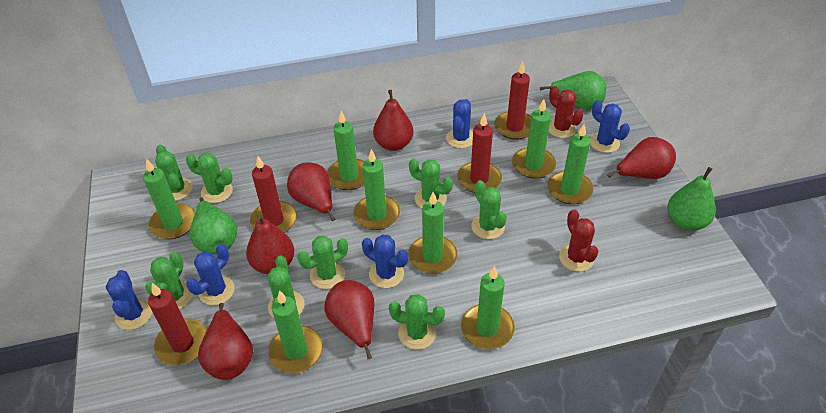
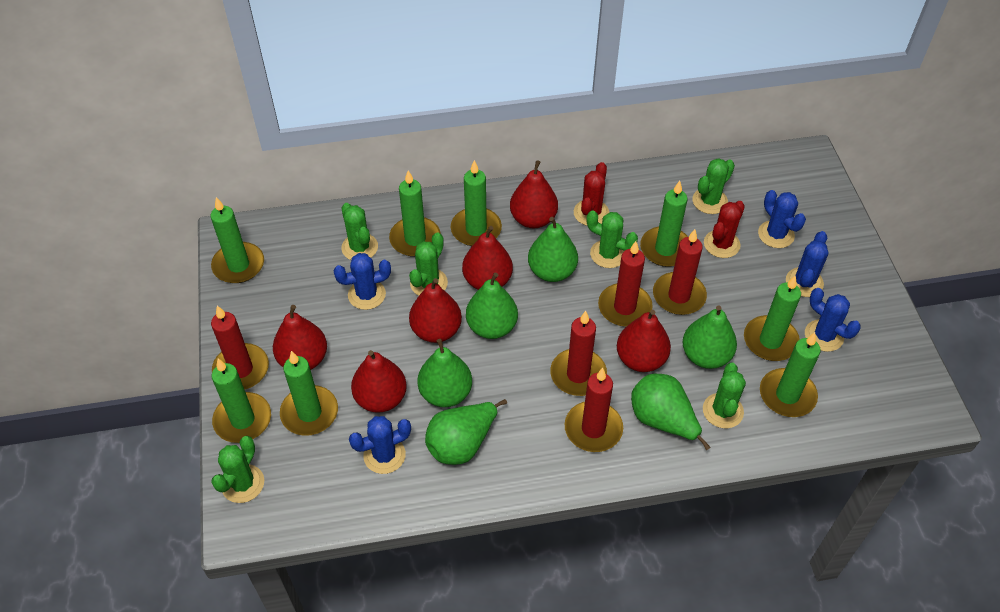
green cactus: [145,252,193,309] [155,145,193,201] [186,153,233,203] [267,256,305,318] [297,235,348,289] [389,294,445,350] [409,159,453,208] [471,180,507,239] = 8 -> [211,436,264,503] [341,203,378,260] [409,233,448,296] [587,211,638,268] [692,158,735,214] [703,362,746,428] = 6
green pear: [190,198,237,255] [540,71,607,110] [667,167,716,231] = 3 -> [418,339,472,407] [425,399,507,465] [466,273,518,339] [528,217,578,282] [631,374,710,450] [682,305,737,369] = 6
red candle: [148,283,207,365] [250,156,297,233] [457,113,502,193] [494,62,531,140] = 4 -> [211,305,269,390] [550,311,607,396] [565,368,623,452] [598,241,653,327] [653,229,707,315] = 5

